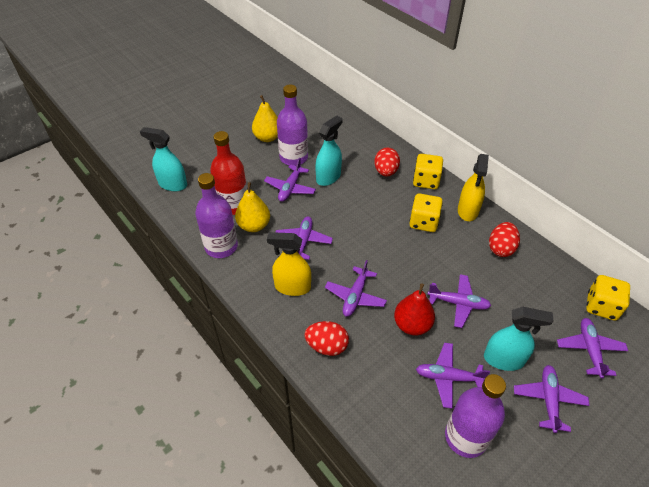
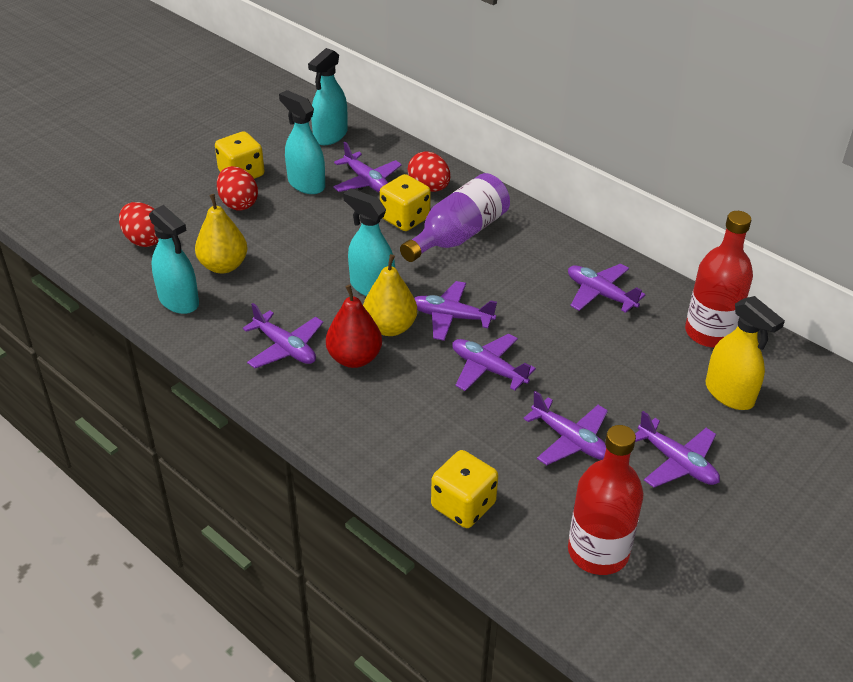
purple bottle: [195,173,238,258] [277,85,308,166] [445,374,506,458] = 3 -> [400,173,510,262] = 1
red bottle: [210,131,247,215] = 1 -> [568,425,644,575] [685,211,753,348] = 2
turquoise spray bottle: [140,127,187,191] [315,116,343,186] [484,307,554,371] = 3 -> [149,205,199,314] [279,90,325,194] [308,48,348,145] [343,189,395,296] = 4
yellow spray bottle: [267,232,311,296] [458,154,489,221] = 2 -> [706,296,785,410] = 1

